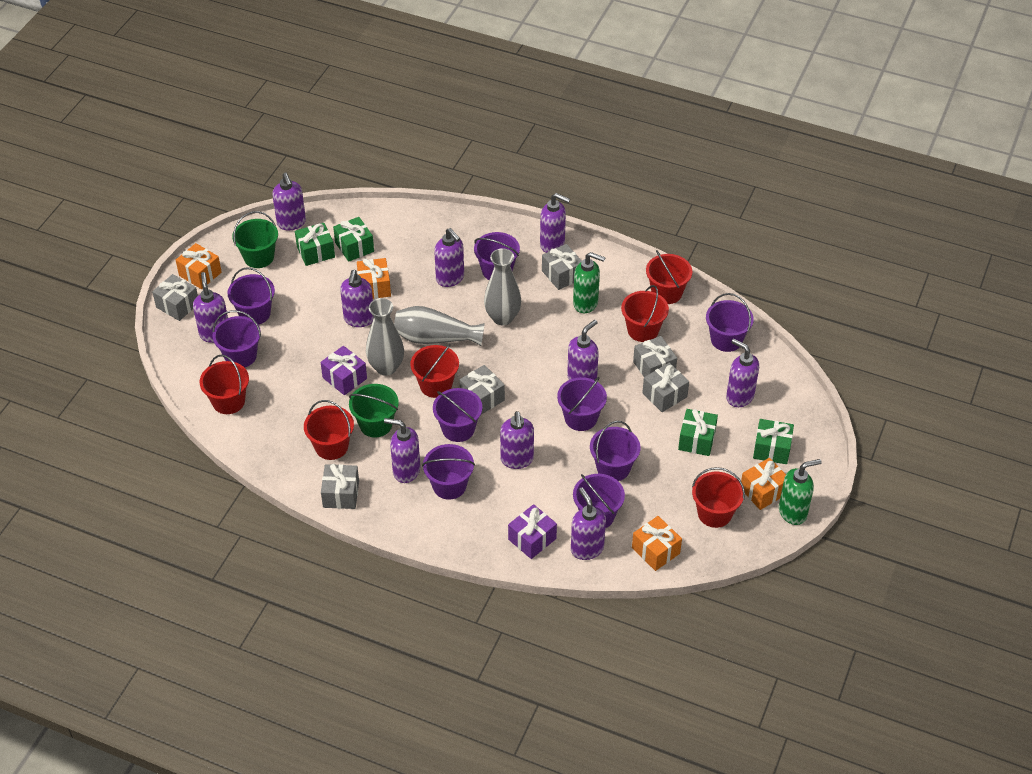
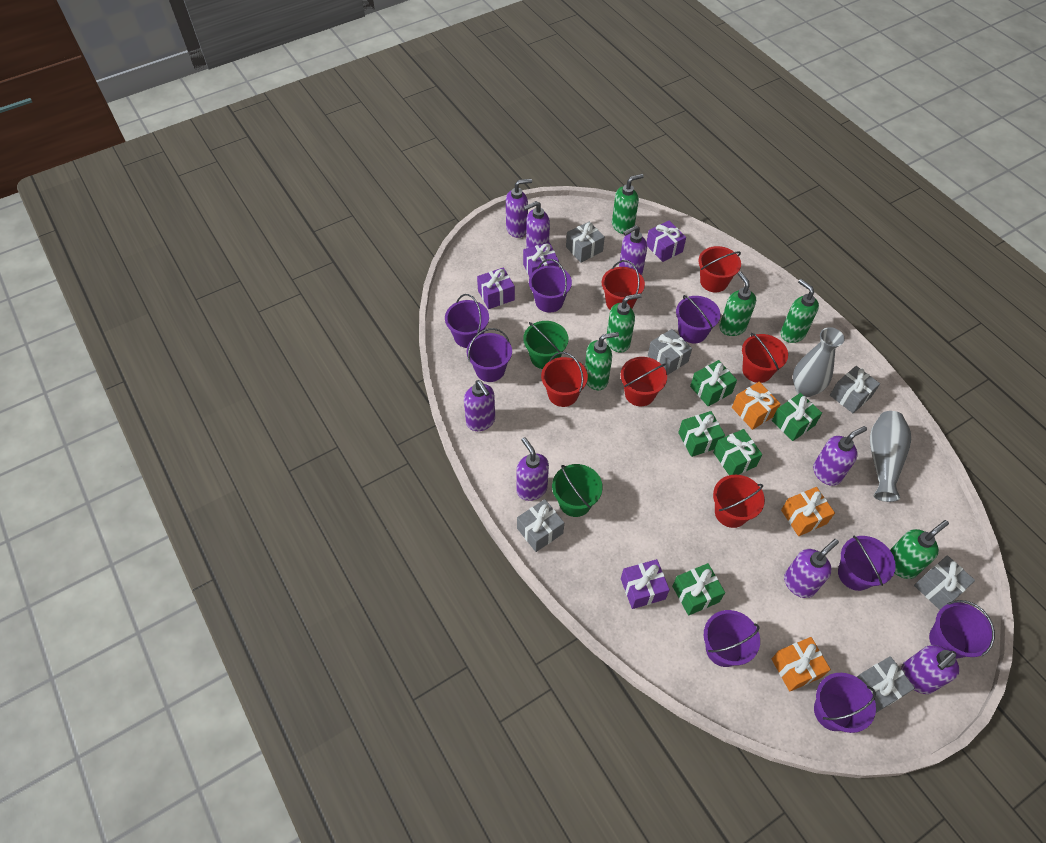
green gift: [295,223,335,266] [333,217,374,262] [678,409,718,456] [753,419,794,464] = 4 -> [672,563,725,616] [678,411,725,457] [690,360,737,407] [713,429,762,475] [772,393,822,441] = 5
green soap dispenser: [573,252,606,313] [779,459,822,525] = 2 -> [585,332,619,390] [606,293,642,353] [612,174,644,234] [719,271,756,336] [780,279,819,343] [890,520,949,579] = 6
grey vase: [366,298,404,376] [394,306,485,346] [484,248,521,326] = 3 -> [793,327,845,397] [870,411,911,502] = 2
orange gift: [176,243,222,289] [357,258,391,299] [632,516,682,571] [741,458,786,510] = 4 -> [732,382,781,430] [771,637,831,691] [781,487,835,536] = 3
purple bucket: [212,310,261,368] [228,267,275,325] [422,444,475,500] [433,388,482,442] [474,232,520,280] [557,377,607,431] [573,474,625,528] [590,421,640,481] [706,293,754,352] = 9 -> [445,294,489,348] [467,328,512,382] [529,259,572,313] [676,295,720,343] [704,610,760,667] [814,673,876,733] [838,536,896,591] [929,600,995,659] = 8
purple gift: [320,346,367,395] [508,504,557,559] = 2 -> [477,267,515,309] [523,243,559,277] [621,559,670,609] [647,221,686,262] = 4
purple soap dispenser: [193,272,228,343] [272,173,306,230] [340,270,374,327] [384,418,420,483] [434,228,464,287] [500,411,534,469] [540,193,570,253] [567,320,599,380] [571,487,606,560] [726,339,759,407] = 10 -> [464,380,495,431] [506,179,532,238] [516,437,549,501] [524,201,550,248] [619,225,647,275] [784,539,839,598] [813,426,867,486] [901,645,959,694] = 8

